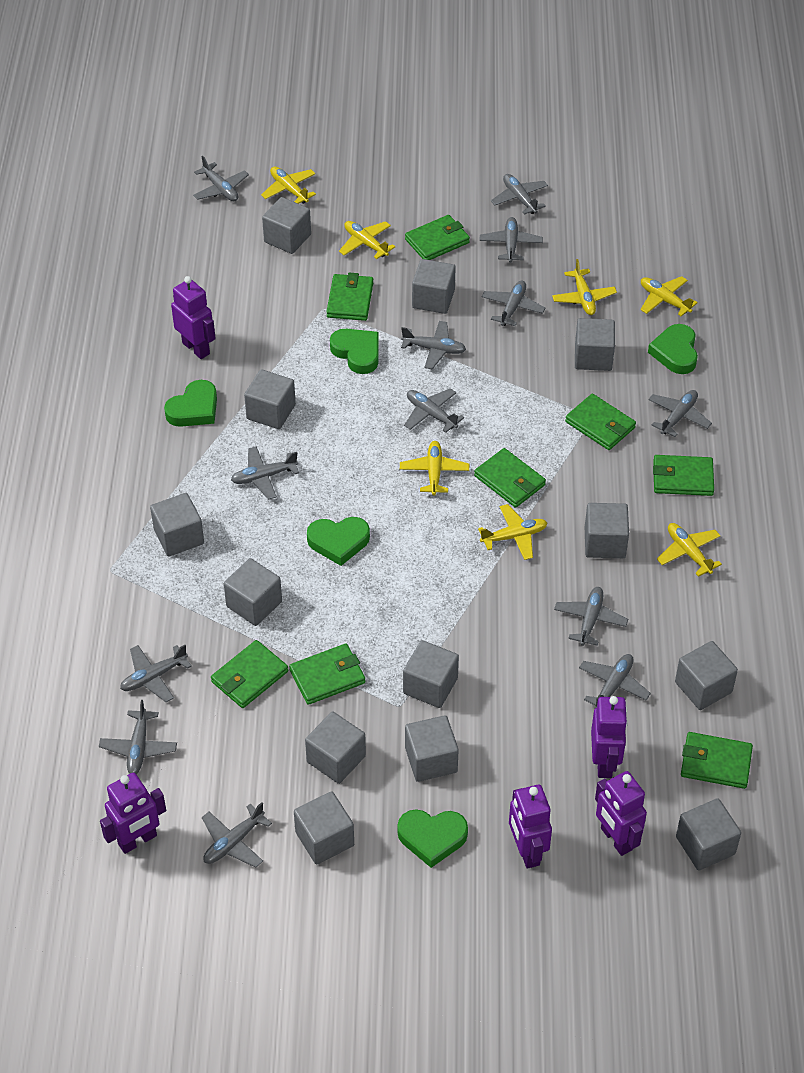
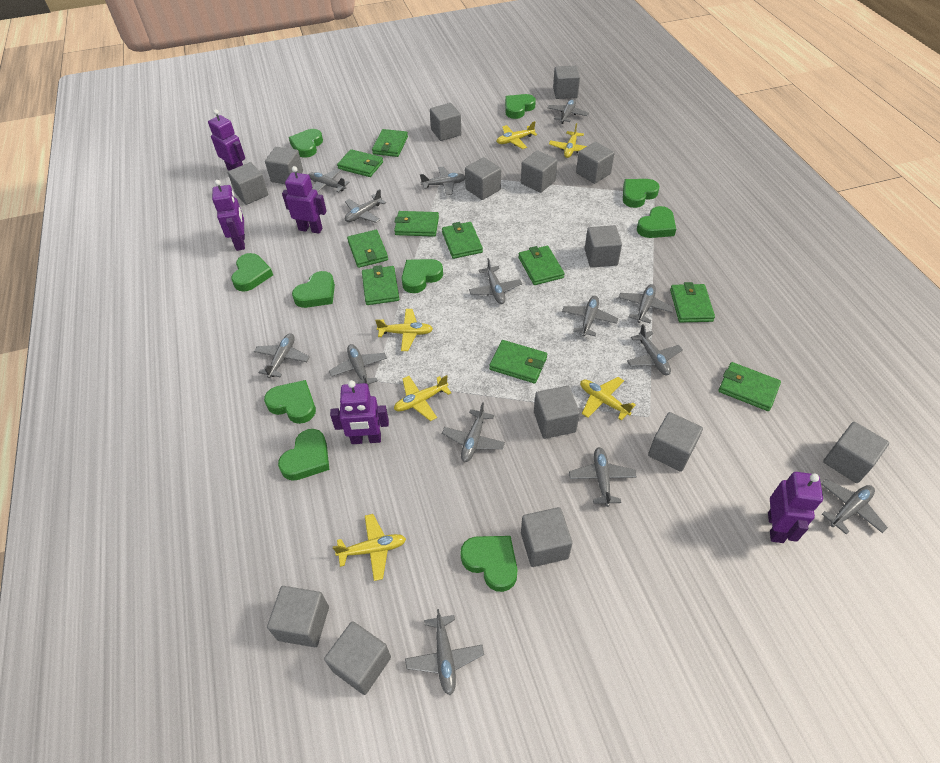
green heart: [164,380,217,427] [307,517,370,566] [330,329,379,374] [397,809,468,868] [648,324,698,374] = 5 -> [231,253,273,292] [264,380,316,424] [278,429,329,481] [289,129,323,158] [292,271,335,308] [401,259,443,293] [460,536,518,592] [505,94,536,119] [623,179,660,208] [637,206,676,238] = 10
green wallet: [211,640,288,708] [289,644,365,705] [326,273,373,321] [405,215,470,260] [474,448,546,508] [565,394,636,450] [653,455,714,496] [681,732,753,789] = 8 -> [337,149,383,177] [347,230,388,268] [362,265,399,305] [372,129,408,157] [394,211,439,237] [442,222,483,259] [489,340,547,383] [518,246,565,285] [670,282,715,323] [719,362,781,411] = 10
grey cube: [150,493,204,557] [224,558,282,626] [244,369,296,429] [262,197,311,254] [294,791,354,864] [305,712,366,784] [403,640,459,708] [405,715,459,782] [412,259,456,314] [575,318,615,371] [585,503,629,558] [675,641,738,710] [676,798,741,870] = 13 -> [228,162,268,205] [265,147,303,184] [267,586,329,647] [324,621,391,695] [430,103,461,141] [465,157,501,200] [521,150,558,193] [521,507,573,567] [534,386,580,439] [553,66,580,99] [576,142,614,184] [585,225,622,268] [648,412,703,472] [823,422,889,483] = 14
grey plane: [99,700,177,774] [120,645,192,702] [193,156,249,201] [202,802,272,868] [231,446,299,500] [401,321,466,369] [404,388,464,433] [479,217,543,263] [482,281,545,326] [491,174,548,215] [554,587,628,646] [579,654,651,709] [648,390,712,437] = 13 -> [254,333,310,378] [309,168,349,193] [329,344,387,387] [345,189,386,223] [405,609,484,695] [420,167,465,195] [442,402,505,462] [469,258,522,304] [548,99,589,124] [562,296,618,336] [569,447,637,507] [618,284,674,323] [627,324,683,375] [821,479,888,534] = 14
yellow plane: [261,166,316,204] [339,221,395,259] [400,441,469,496] [478,504,547,560] [552,259,617,315] [641,276,698,316] [657,523,722,577] = 7 -> [333,514,406,581] [375,309,433,351] [394,375,451,421] [496,121,537,149] [549,123,587,158] [580,377,636,420] = 6

